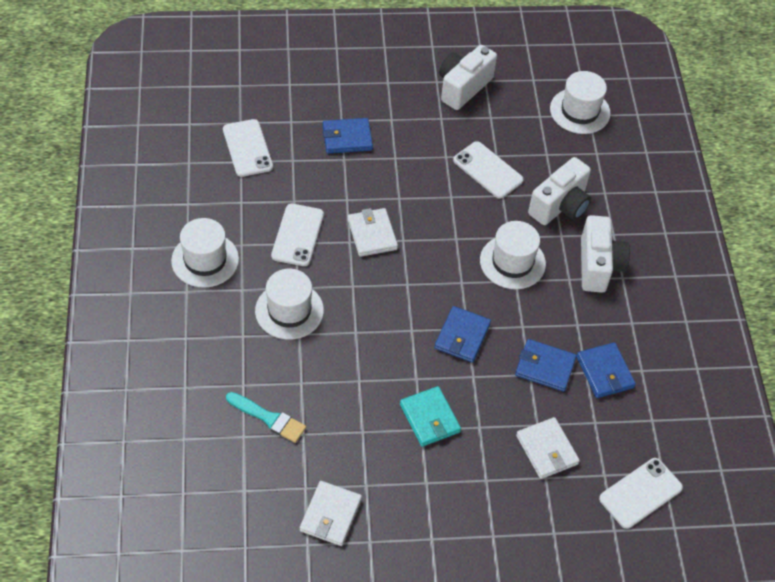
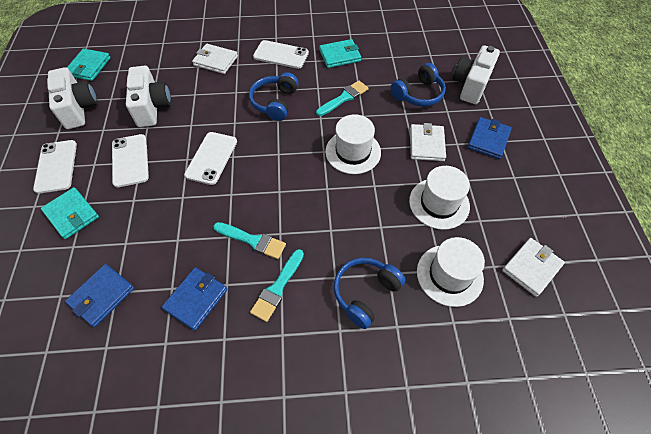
blue headphones: none = 0 -> [249,72,299,121] [334,258,406,329] [391,63,446,107] = 3
blue wallet: [323,118,373,154] [434,306,491,363] [515,339,577,392] [577,342,636,398] = 4 -> [65,264,134,327] [162,267,227,331] [468,117,512,159] = 3
turquoise brush: [226,392,306,443] = 1 -> [213,222,286,259] [250,249,304,322] [316,81,369,116] = 3
turquoise wallet: [400,386,461,447] = 1 -> [41,187,99,239] [67,49,111,81] [319,39,361,68] = 3
white hat: [171,218,239,288] [255,269,324,340] [480,221,546,289] [550,71,611,134] = 4 -> [325,114,381,174] [409,166,470,230] [417,237,485,307] = 3

